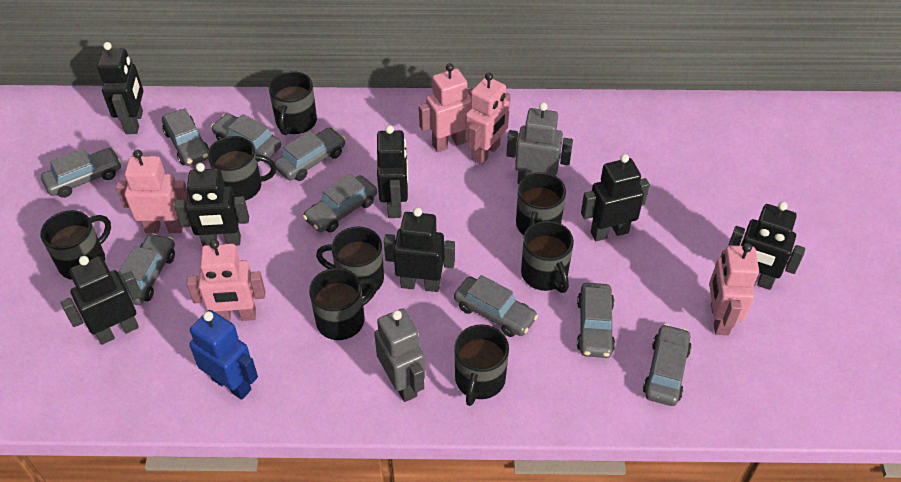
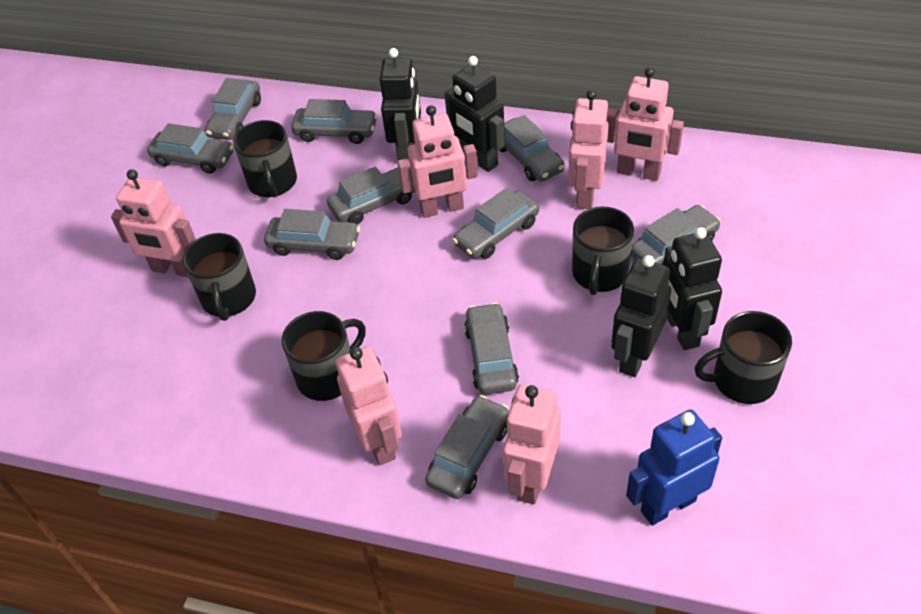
black mug: [40,210,111,280] [208,136,276,201] [269,71,317,135] [309,268,377,340] [316,227,384,297] [455,324,509,406] [516,172,566,235] [521,221,574,293] = 8 -> [183,233,256,321] [233,120,297,197] [282,311,366,401] [572,207,634,295] [694,311,792,404] = 5
black robot: [61,256,142,345] [97,42,143,134] [175,163,249,246] [377,125,408,218] [384,207,455,292] [581,154,650,241] [728,202,805,290] = 7 -> [379,48,421,160] [445,56,505,172] [611,255,671,377] [663,227,722,350] = 4
grey car: [41,148,121,198] [118,233,175,305] [162,108,210,166] [211,113,281,162] [274,127,346,181] [303,174,377,233] [454,275,538,337] [577,283,615,358] [643,324,691,406] = 9 -> [147,123,234,174] [205,78,261,140] [264,209,360,260] [291,99,378,144] [327,167,415,224] [425,395,509,499] [452,188,539,259] [464,303,519,394] [499,115,565,182] [631,205,721,265] = 10
grey robot: [374,308,425,402] [506,102,573,184] = 2 -> none = 0
pink robot: [116,150,188,233] [187,239,265,321] [419,63,475,152] [465,73,511,165] [709,243,759,335] = 5 -> [111,169,196,278] [336,346,402,466] [397,105,478,218] [503,384,561,505] [568,90,609,209] [607,67,684,181] = 6

